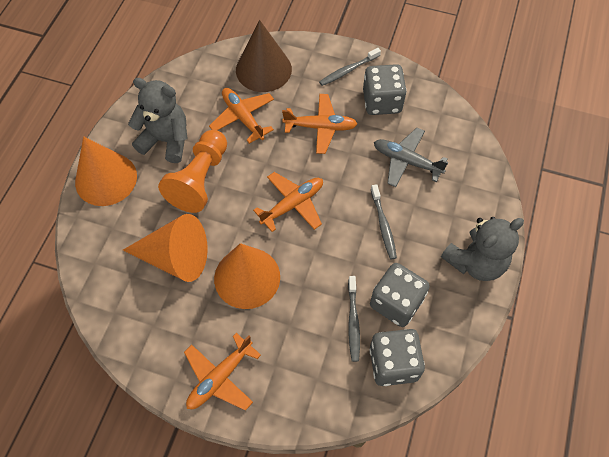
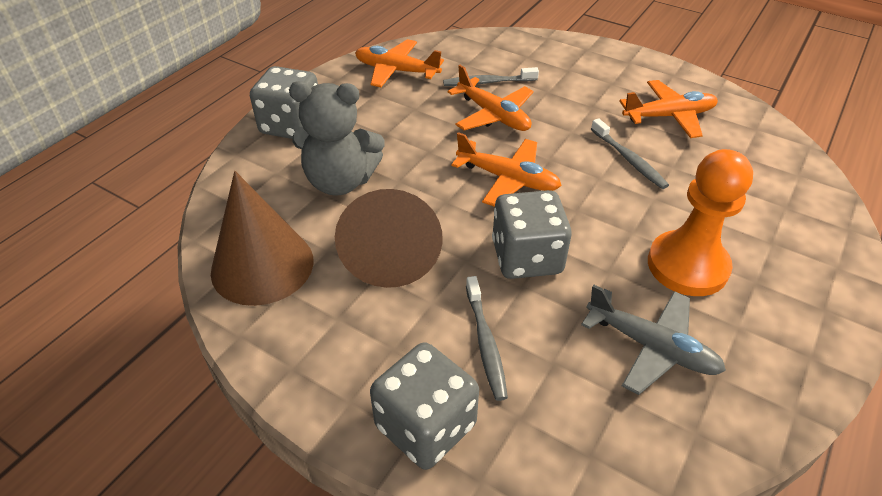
brown cone: [236,20,292,92] = 1 -> [211,171,314,306] [335,189,443,288] = 2
grey teddy bear: [128,78,188,163] [441,217,524,281] = 2 -> [289,81,385,196] = 1
orange cone: [75,136,137,206] [123,214,208,282] [214,243,280,309] = 3 -> none = 0

